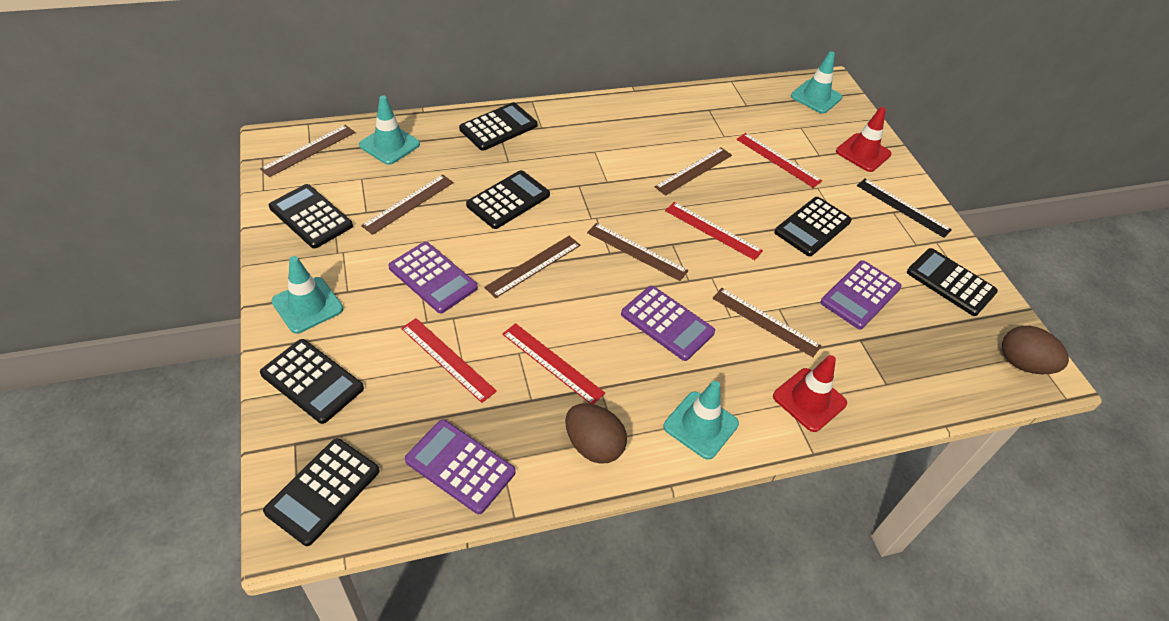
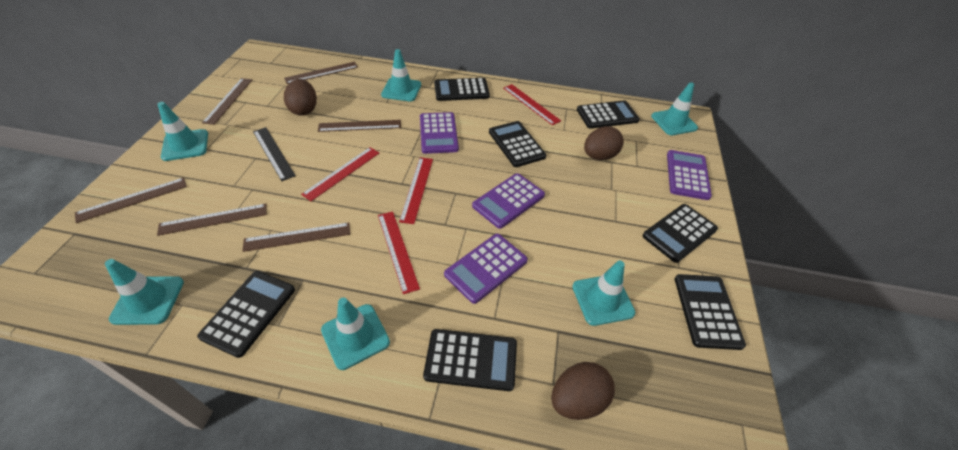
brown egg: [565,403,627,464] [1002,326,1069,374] = 2 -> [284,79,317,115] [551,362,615,420] [584,126,624,160] = 3
red traffic cone: [773,355,847,432] [836,107,892,172] = 2 -> none = 0
turquoise traffic cone: [272,256,343,333] [359,96,420,165] [663,381,739,460] [791,51,842,114] = 4 -> [105,259,184,325] [158,102,208,161] [321,298,390,370] [381,49,421,101] [572,260,635,326] [651,82,698,135] = 6

